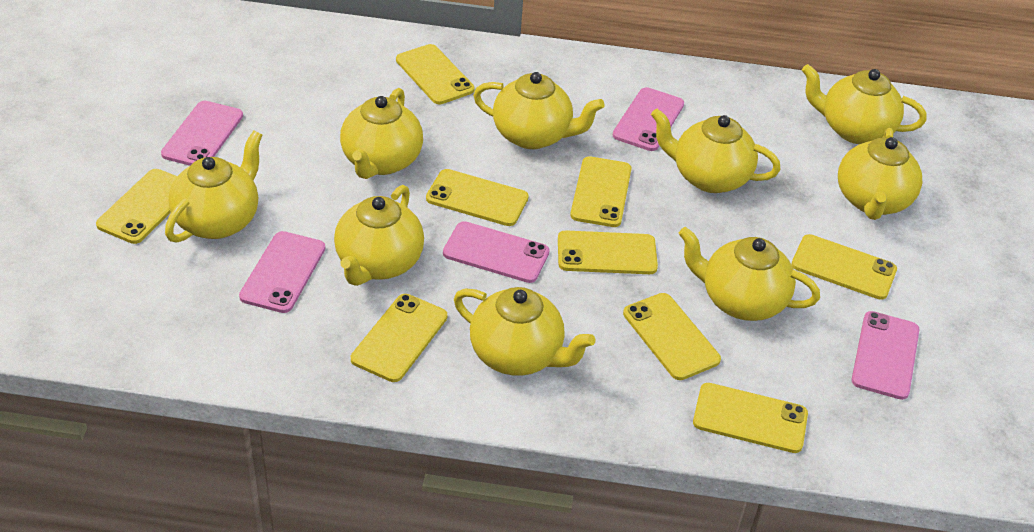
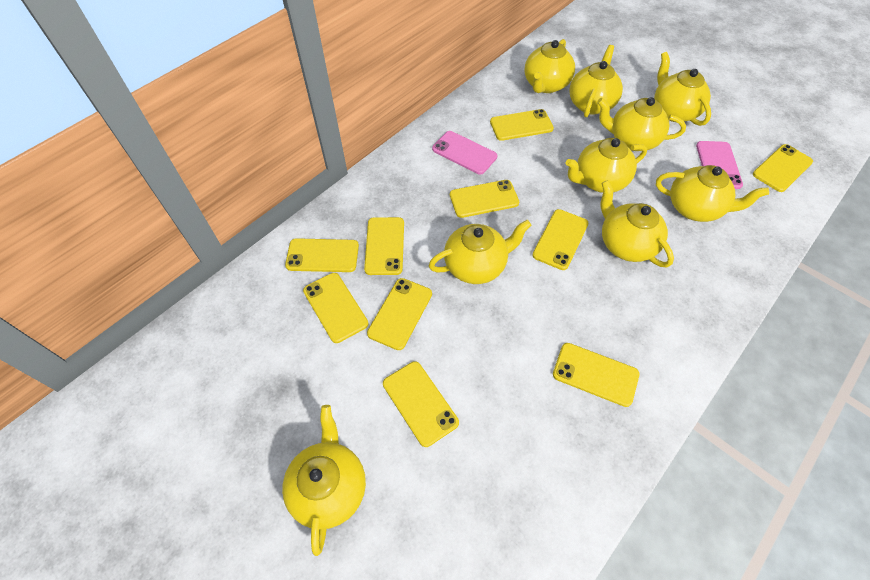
pink phone: [161,101,243,166] [239,231,325,313] [443,221,550,283] [613,87,684,151] [852,311,919,400] = 5 -> [432,131,498,174] [696,141,743,189] = 2
yellow phone: [96,169,177,244] [351,294,447,382] [396,44,475,104] [426,169,529,226] [558,230,658,274] [570,156,632,227] [623,293,721,380] [693,383,808,453] [791,234,897,300] = 9 -> [285,238,359,272] [303,273,368,343] [364,217,404,275] [367,278,432,350] [383,361,459,447] [450,180,519,218] [490,109,554,141] [532,209,588,270] [553,343,639,407] [753,144,813,192] = 10

